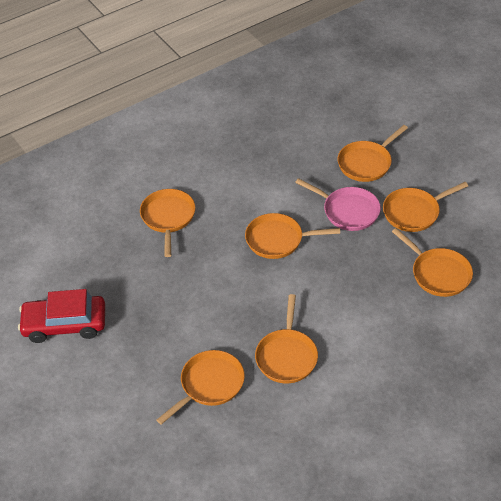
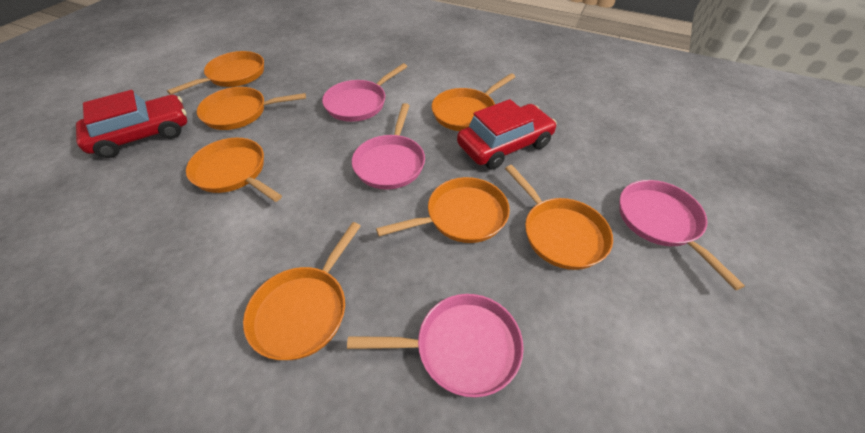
pink pan: [295,178,381,231] = 1 -> [322,63,407,122] [347,294,524,397] [352,103,425,190] [619,180,745,290] = 4
red car: [18,289,105,343] = 1 -> [76,90,187,158] [457,99,557,170] = 2

